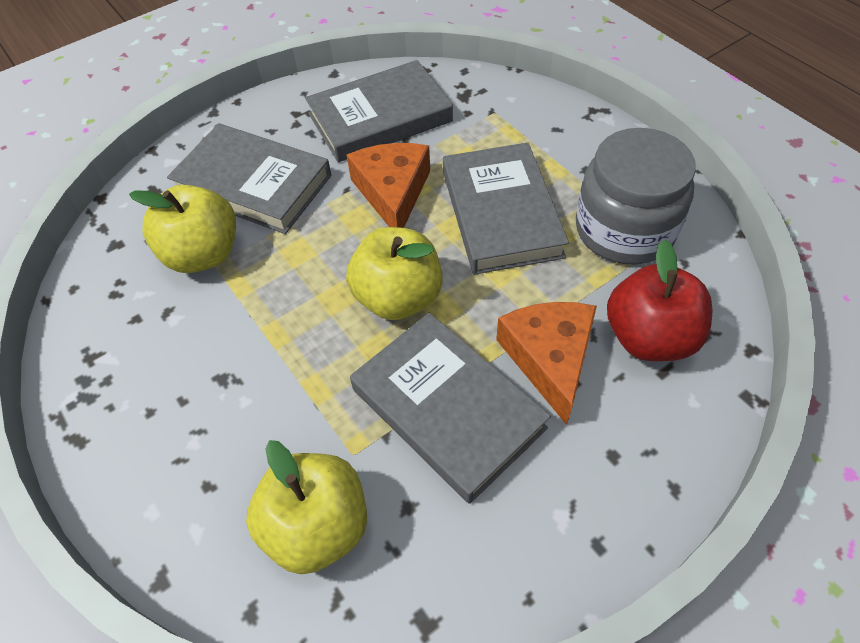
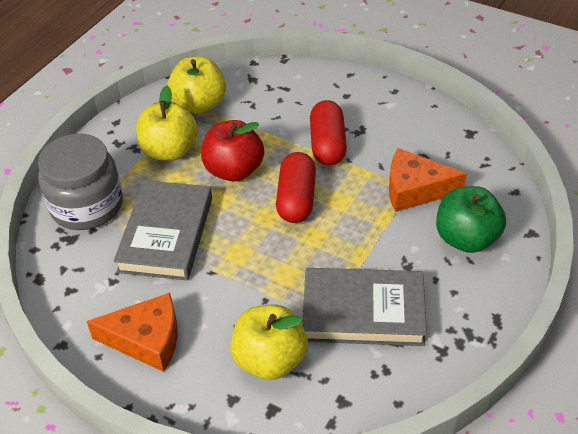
green apple: none = 0 -> [436,186,506,253] = 1
grey book: [167,123,331,234] [305,60,453,162] [350,313,551,504] [443,142,569,275] = 4 -> [114,180,212,280] [302,268,427,346] = 2
red capsule: none = 0 -> [276,152,316,223] [310,100,347,165] = 2

